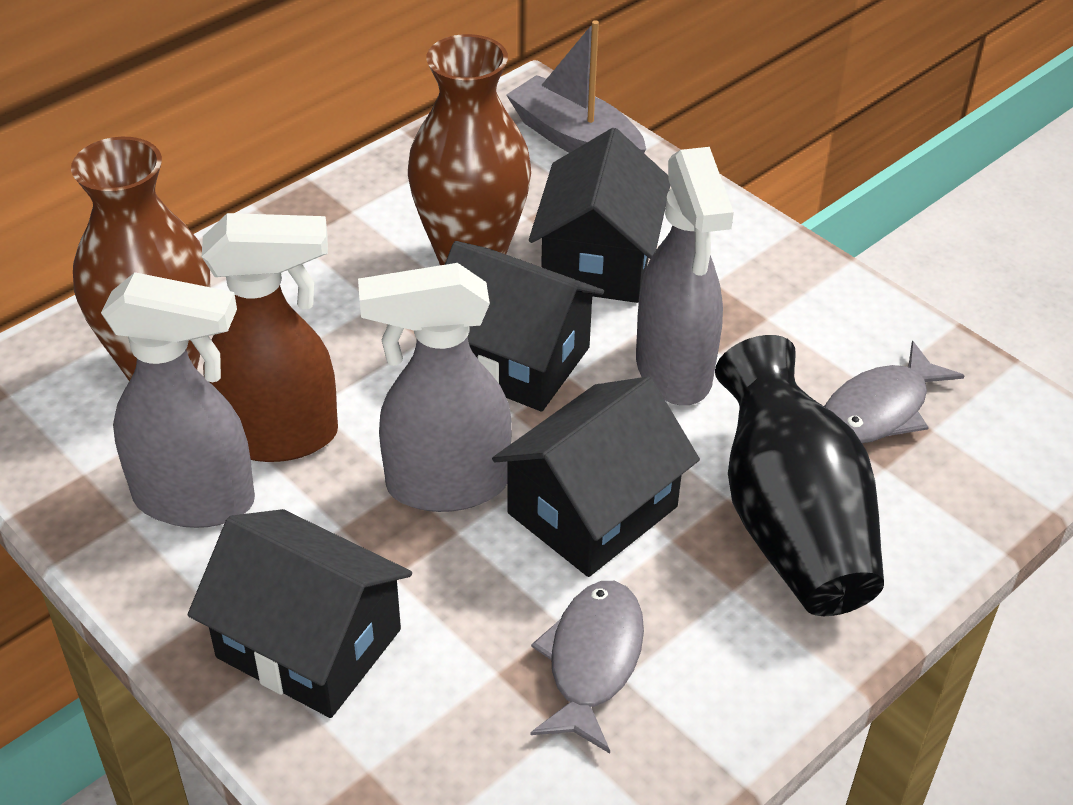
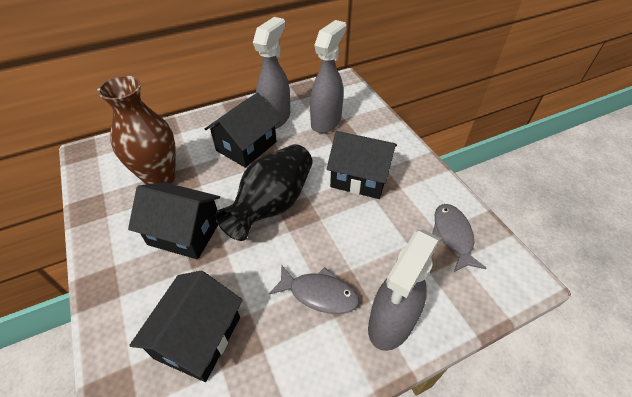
brown spray bottle: [202,213,338,462] = 1 -> none = 0
brown vase: [71,137,210,381] [408,34,531,265] = 2 -> [97,76,176,185] = 1
grey boat: [506,20,646,153] = 1 -> none = 0

